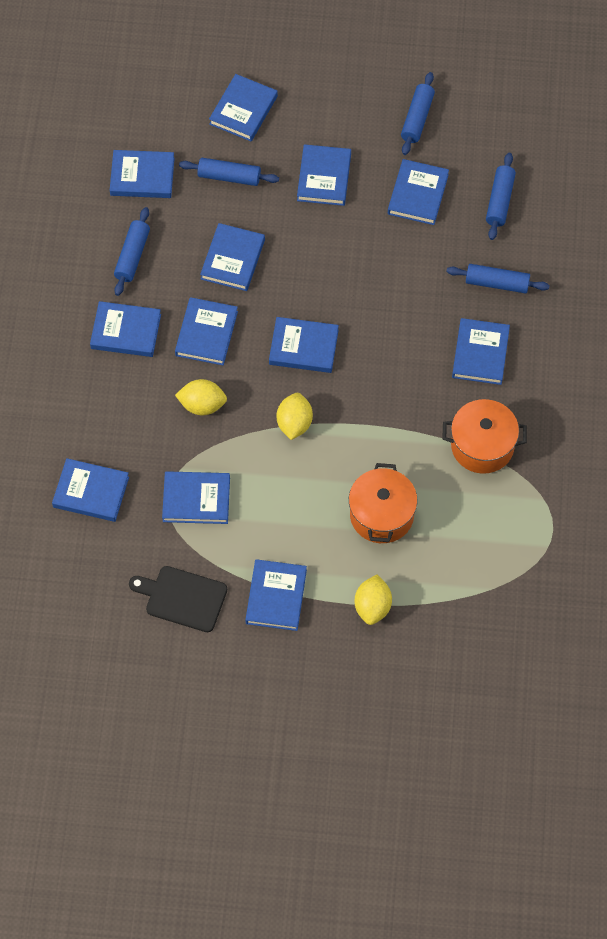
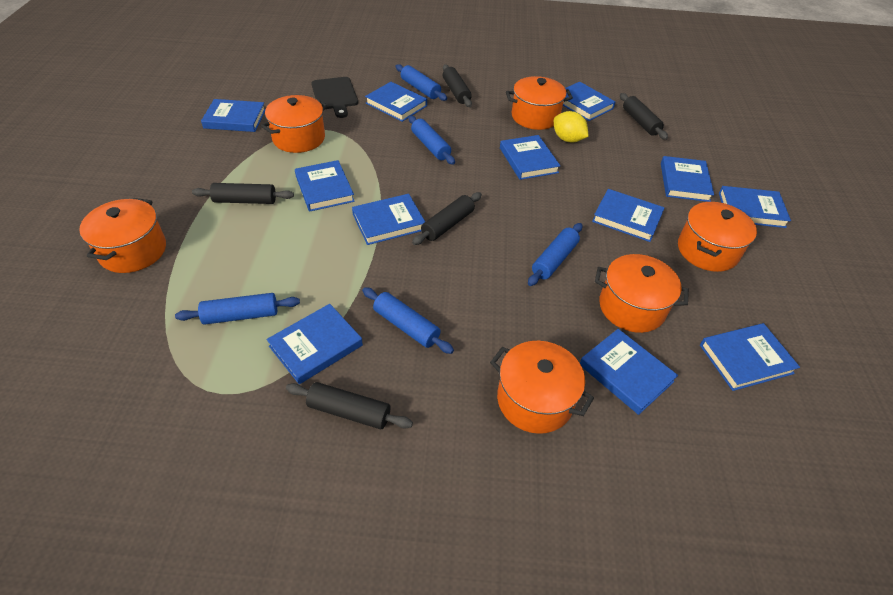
black rolling pin: none = 0 -> [192,183,294,204] [286,382,413,430] [412,192,482,245] [443,64,472,107] [620,93,668,140] = 5
orange pot: [349,463,418,543] [442,399,527,474] = 2 -> [79,198,166,273] [261,95,328,153] [490,341,594,434] [506,76,573,130] [595,254,689,333] [678,202,757,272] = 6
yellow lemon: [175,379,227,415] [277,393,313,440] [354,574,392,625] = 3 -> [554,111,589,142] = 1

